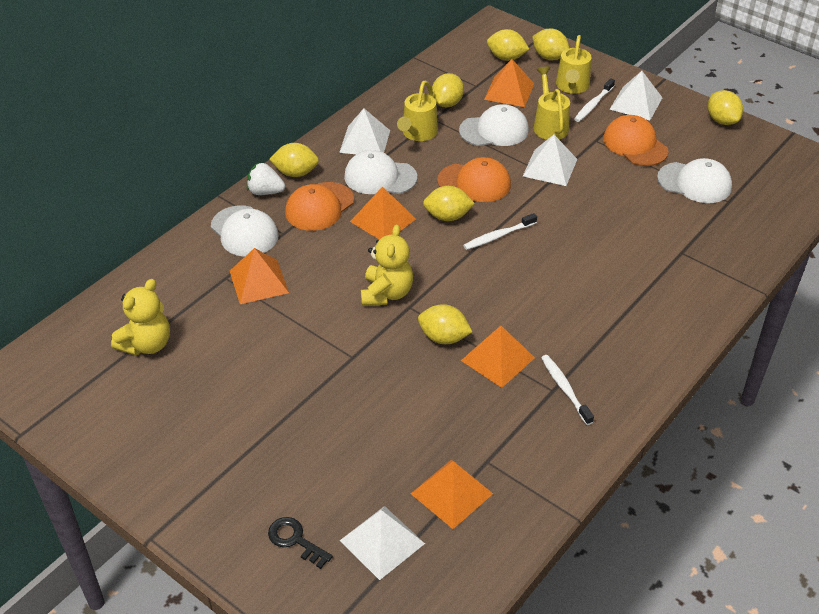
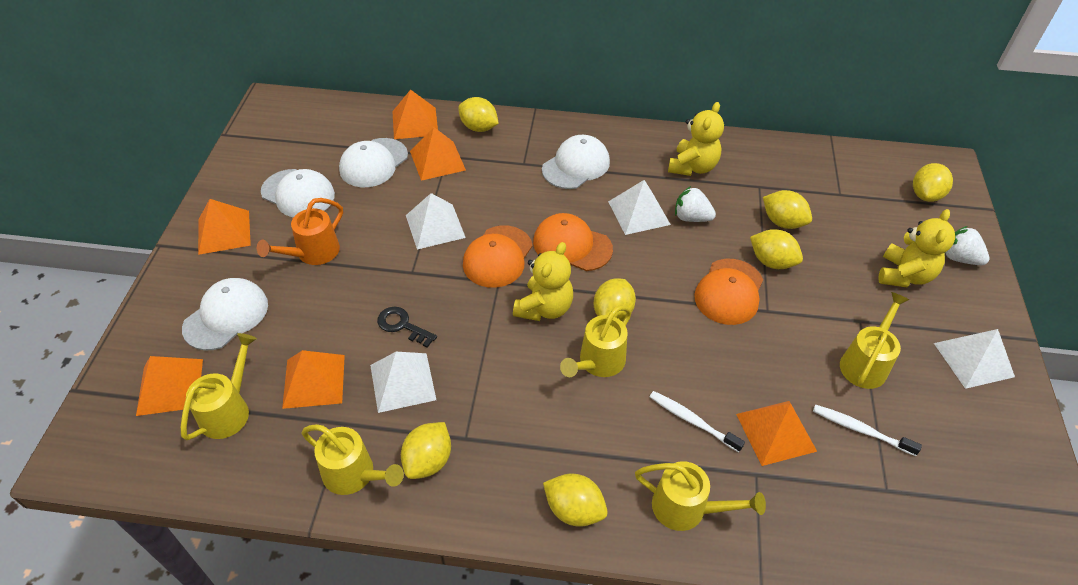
orange pyramid: [230,248,289,304] [350,187,416,240] [411,460,493,529] [461,326,535,388] [484,59,534,107] = 5 -> [136,356,203,416] [198,199,251,255] [282,350,345,409] [392,89,438,139] [410,127,466,181] [736,401,817,466] = 6
orange watering can: none = 0 -> [257,198,343,265] = 1
white strawberry: [247,163,285,195] = 1 -> [675,186,716,222] [945,226,990,265] = 2
white toothbrush: [463,213,537,250] [541,355,594,425] [574,78,615,122] = 3 -> [649,391,745,452] [813,405,922,456] = 2
yellow teddy bear: [111,279,170,355] [361,225,413,306] = 2 -> [513,242,573,321] [668,102,724,176] [878,209,955,287] = 3
yellow watering can: [397,81,438,141] [533,67,570,140] [556,35,591,94] = 3 -> [181,333,257,440] [301,424,404,495] [560,306,632,377] [635,461,766,531] [840,292,909,389] = 5

